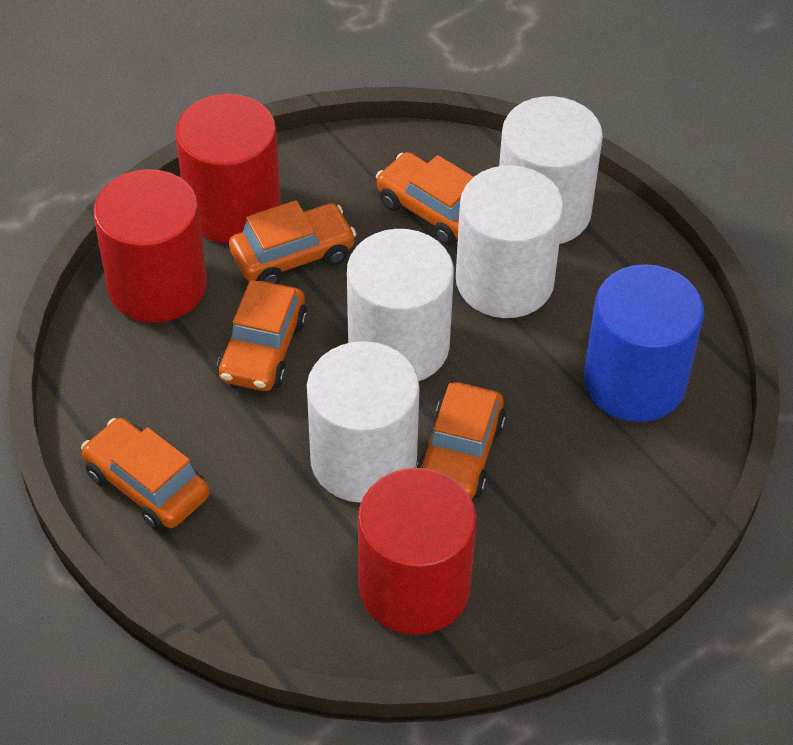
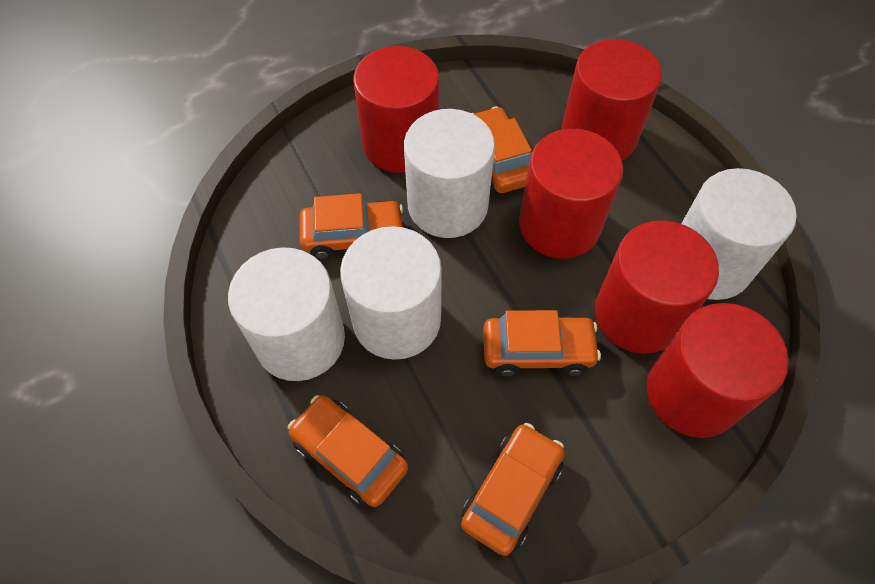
blue cylinder: [584,264,704,422] = 1 -> none = 0
red cylinder: [93,169,207,323] [175,94,281,243] [358,468,477,635] = 3 -> [353,46,439,173] [519,129,623,259] [561,39,662,161] [595,220,719,354] [647,303,789,438] = 5

